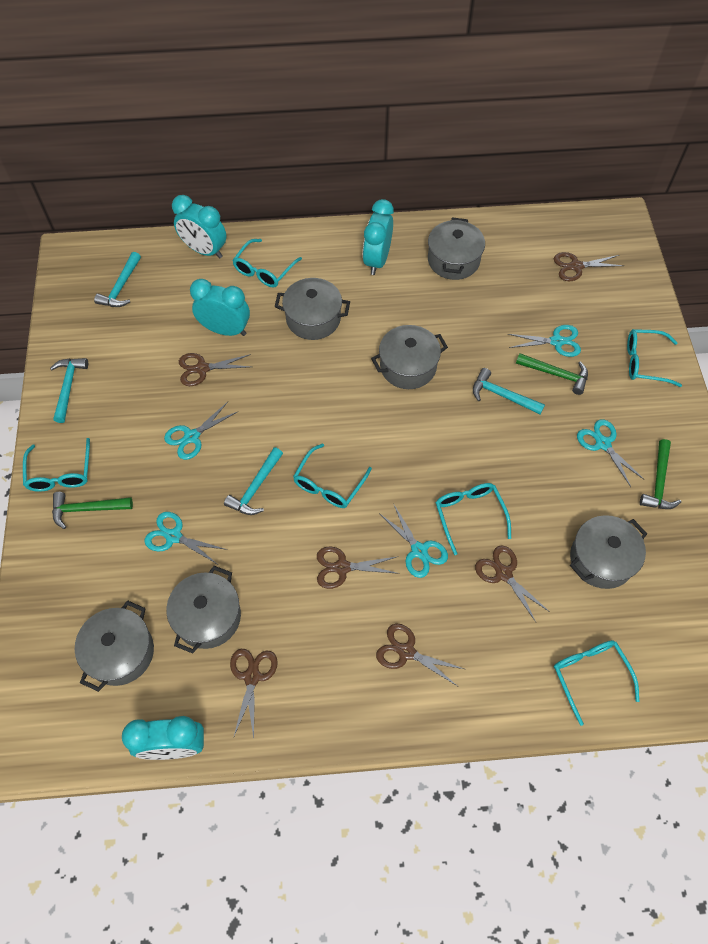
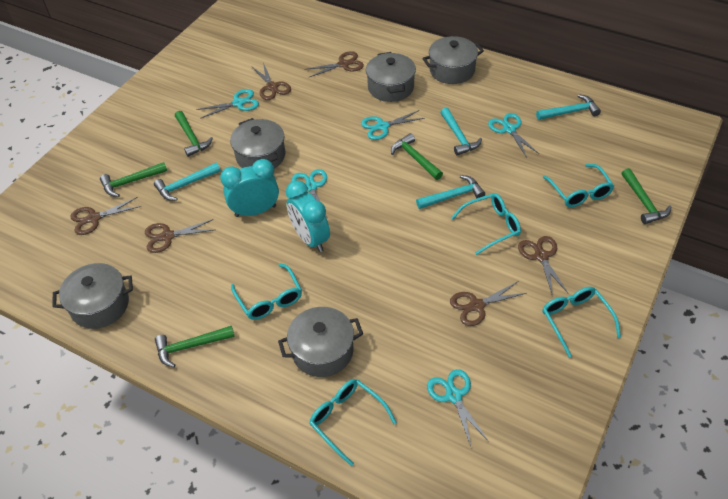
green hammer: [52,492,133,529] [516,353,588,395] [640,439,681,509] = 3 -> [100,162,167,197] [155,326,235,367] [175,111,213,157] [391,133,443,180] [622,168,671,224] = 5
grey pot: [75,601,154,692] [166,566,241,654] [275,278,350,340] [371,325,448,389] [428,217,485,280] [570,515,647,589] = 6 -> [53,263,133,329] [230,118,286,169] [278,307,363,377] [366,52,416,102] [422,36,484,84] = 5
turquoise clock: [122,716,204,760] [172,195,226,259] [190,279,250,336] [363,199,394,275] = 4 -> [220,159,279,217] [286,180,330,252] = 2
turquoise glasses: [23,438,90,492] [232,239,302,288] [293,443,372,508] [435,483,511,555] [554,640,639,726] [627,329,682,387] = 6 -> [231,263,302,320] [309,379,397,466] [451,193,521,255] [542,287,621,358] [543,164,614,207] = 5

